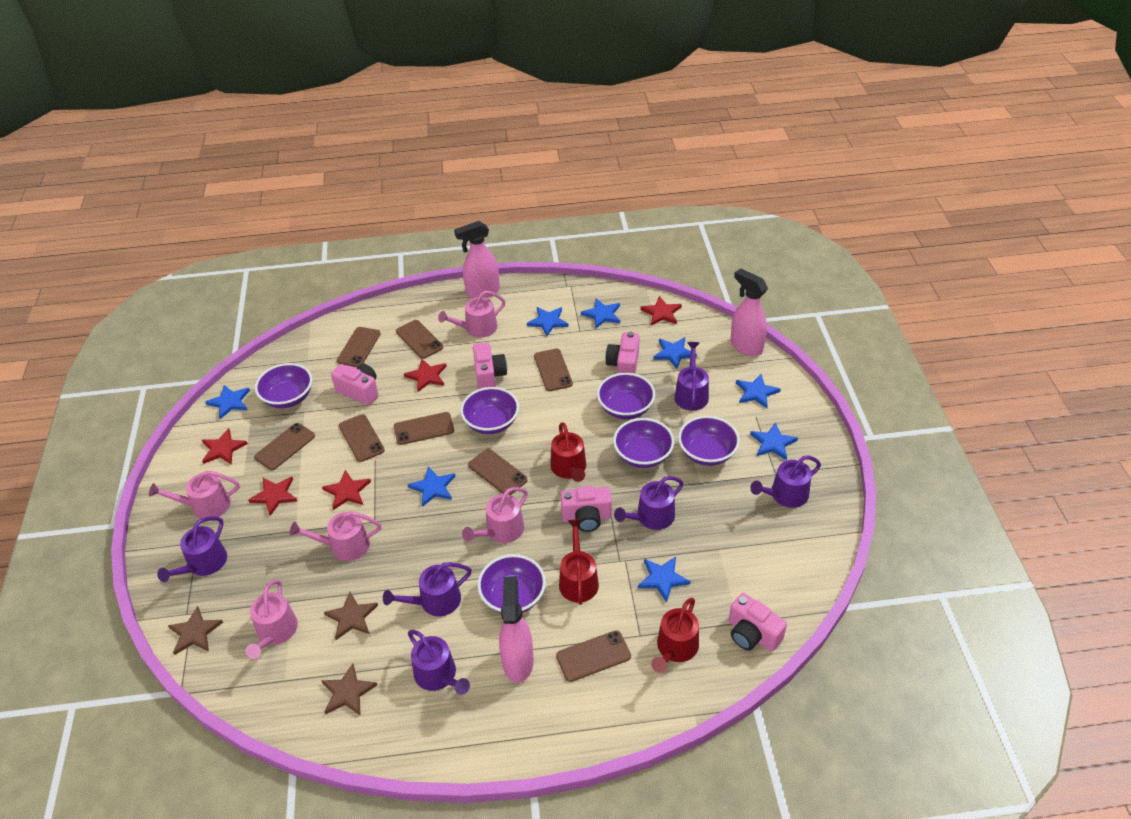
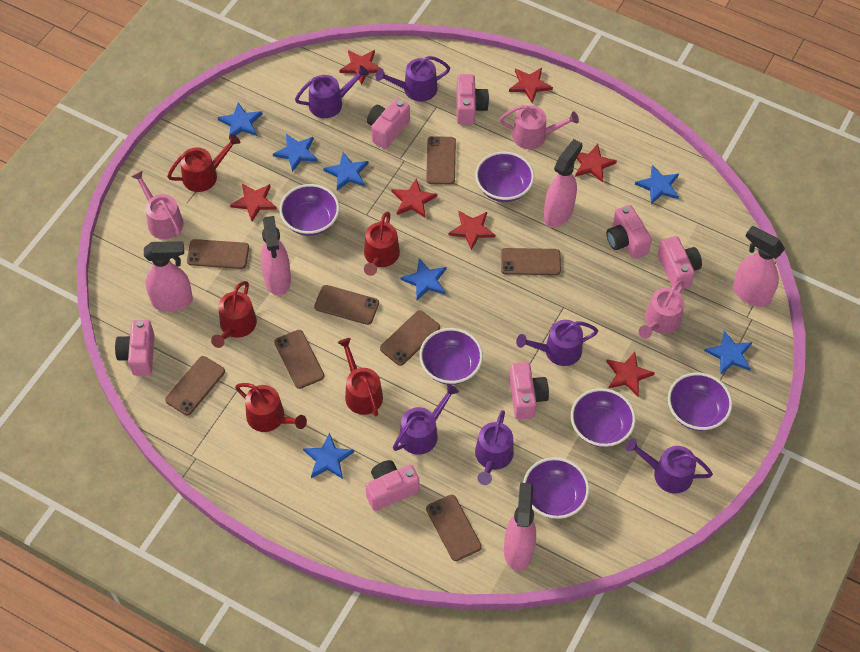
blue star: [205,385,250,419] [408,466,455,507] [527,307,569,337] [581,299,620,329] [638,557,691,603] [653,337,697,369] [736,374,781,408] [750,422,798,460] = 8 -> [218,102,262,140] [273,134,318,172] [303,433,354,479] [323,152,369,191] [401,258,447,300] [635,165,679,204] [704,331,752,375] = 7
brown star: [168,606,223,655] [321,664,377,716] [324,592,378,640] = 3 -> none = 0
pink camera: [331,364,378,405] [473,343,507,389] [561,486,612,532] [605,332,640,374] [729,593,787,652] = 5 -> [115,320,155,376] [366,460,419,511] [367,98,410,149] [456,74,489,124] [509,362,549,419] [606,205,652,259] [658,236,702,291] = 7
pink spray bottle: [454,221,500,298] [499,577,534,683] [730,268,768,356] = 3 -> [144,241,193,312] [261,216,291,295] [504,483,536,571] [544,139,582,227] [733,226,785,307] = 5
pink watering can: [149,471,240,519] [246,580,298,659] [290,511,381,561] [438,291,505,338] [462,487,528,543] = 5 -> [131,170,184,239] [499,105,579,149] [639,281,684,339] = 3
red star: [202,428,248,465] [248,477,297,516] [322,470,371,510] [404,358,447,392] [640,296,682,326] = 5 -> [230,183,277,222] [340,50,382,85] [392,178,437,217] [449,211,496,251] [509,68,553,103] [575,144,617,182] [606,352,655,396] = 7
red watering can: [550,422,586,482] [559,519,599,605] [651,598,699,673] = 3 -> [167,134,241,192] [211,281,257,348] [235,383,307,432] [338,338,383,416] [364,212,400,276] = 5

